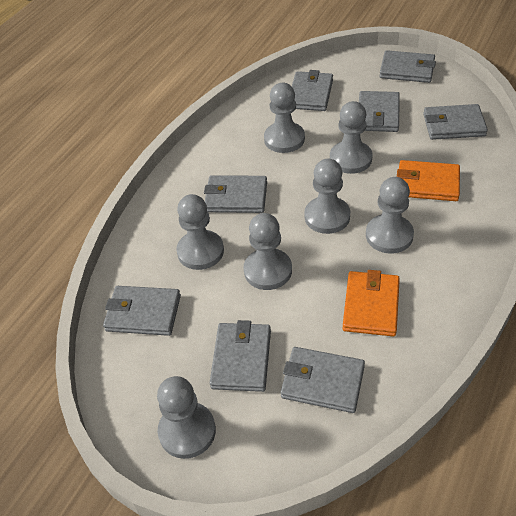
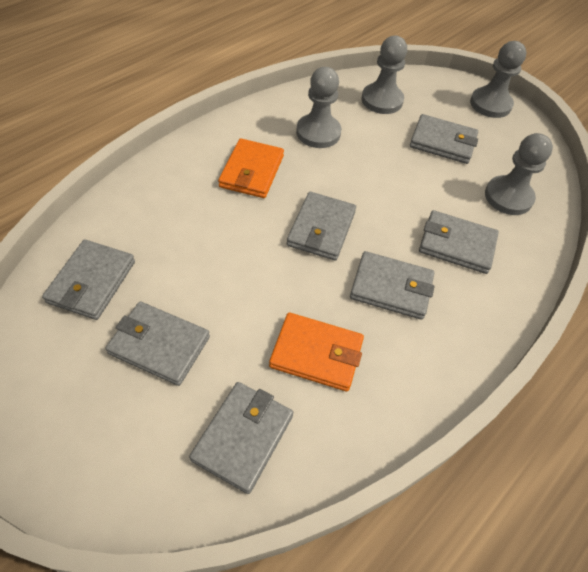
grey pawn: [157,376,216,459] [176,194,224,270] [243,213,292,290] [264,83,305,153] [304,159,350,234] [330,101,373,174] [366,177,414,254] = 7 -> [296,67,341,148] [362,36,407,114] [470,41,527,118] [485,133,553,215] = 4
grey wallet: [103,286,181,336] [204,175,267,213] [210,320,271,392] [281,347,365,413] [292,70,333,111] [359,91,400,132] [380,50,436,83] [423,104,488,140] = 8 -> [42,240,135,320] [106,301,210,386] [189,382,293,494] [287,192,356,261] [350,251,434,320] [410,114,478,164] [419,210,499,274] = 7

